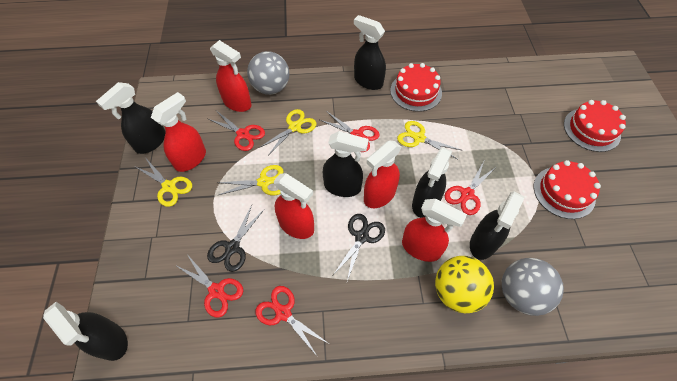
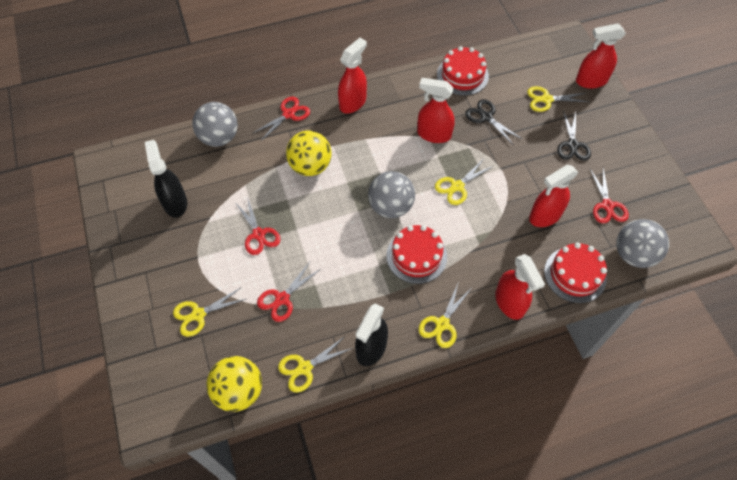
black spray bottle: [43,302,128,361] [96,82,166,154] [323,131,369,197] [354,15,386,90] [412,147,452,218] [470,191,524,260] = 6 -> [145,140,187,218] [355,304,388,366] = 2
grey ball: [247,51,289,95] [502,258,564,316] = 2 -> [192,102,238,147] [368,171,415,218] [616,219,669,268] = 3
red scissors: [175,254,243,318] [208,111,265,151] [255,286,329,356] [320,111,380,152] [445,162,496,215] = 5 -> [235,197,280,255] [253,97,310,141] [257,262,321,322] [590,168,629,223] = 4
yellow ball: [435,256,494,313] = 1 -> [206,356,262,412] [286,131,332,176] = 2
yellow scissors: [134,159,192,207] [218,165,283,196] [259,109,317,156] [397,121,461,159] = 4 -> [173,287,246,337] [278,336,353,393] [418,284,471,348] [435,160,493,205] [527,86,589,112] = 5

